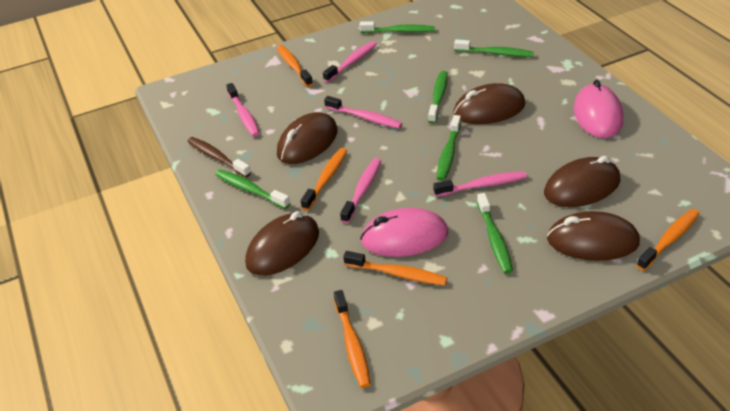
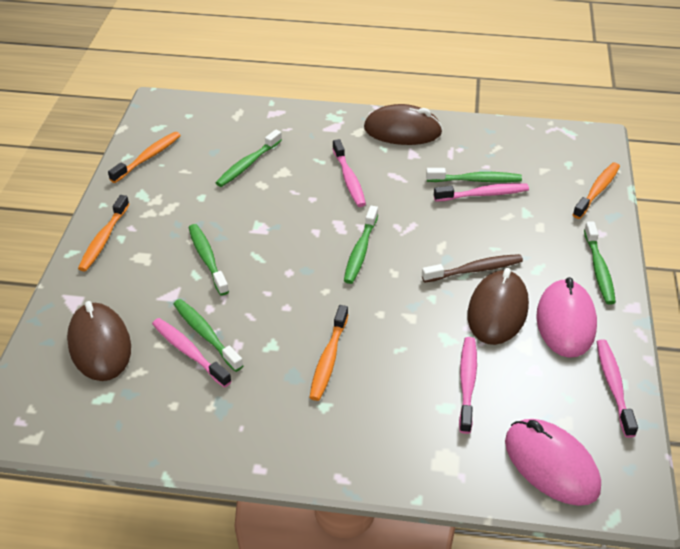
brown mouse: [245,211,319,276] [277,112,337,164] [453,83,525,124] [544,156,620,207] [547,211,640,261] = 5 -> [67,301,131,381] [364,104,443,145] [468,268,529,345] = 3
orange toothbrush: [277,45,313,87] [301,148,347,211] [334,290,371,388] [343,251,447,285] [637,209,700,271] = 5 -> [78,195,129,272] [108,132,181,183] [309,305,348,401] [573,163,620,219] = 4

